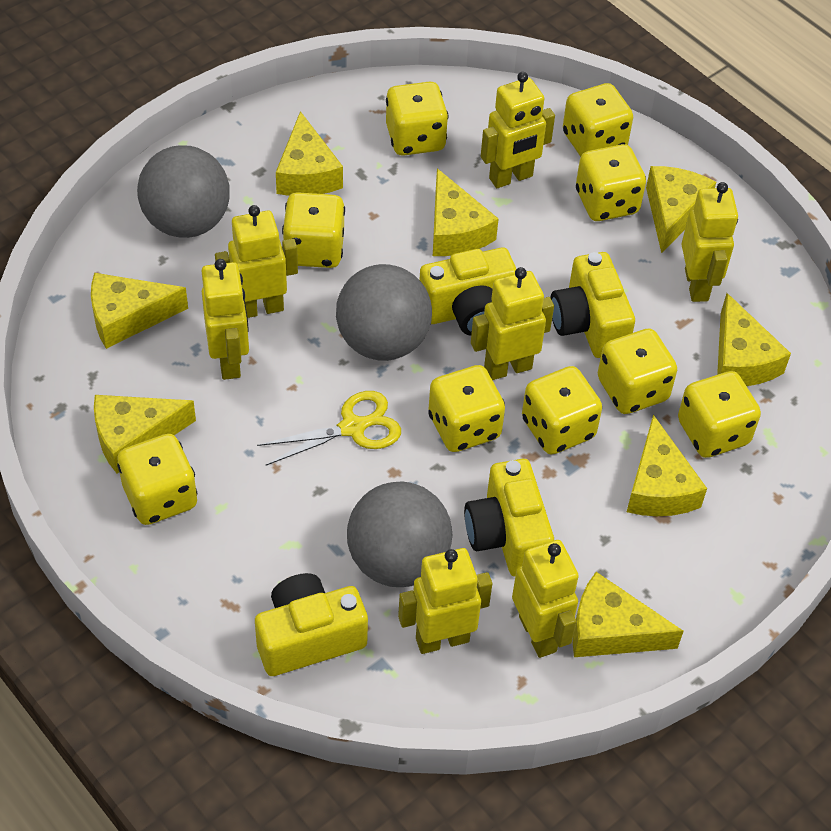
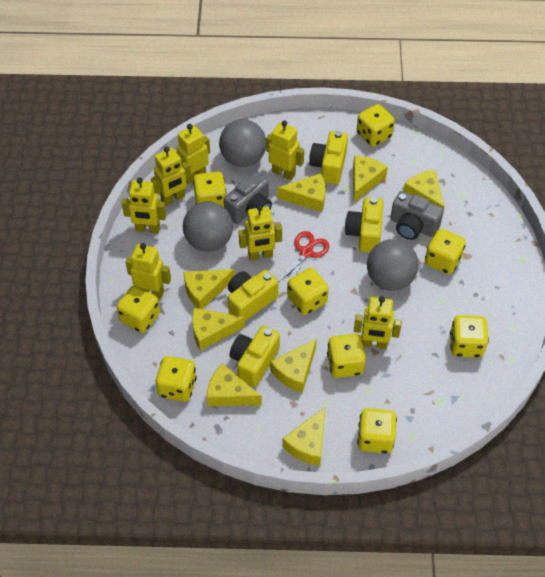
grey camera: none = 0 -> [224,172,272,224] [390,191,444,240] = 2
red scissors: none = 0 -> [278,231,329,282] = 1
yellow scissors: [257,391,401,466] = 1 -> none = 0

